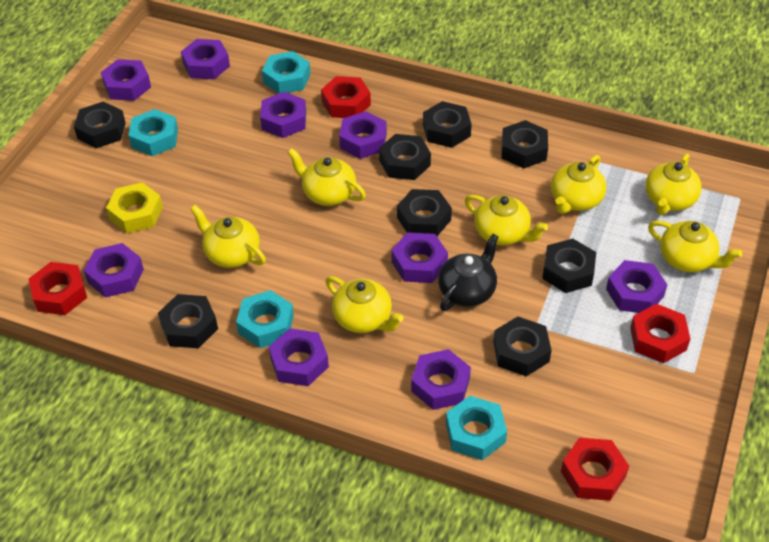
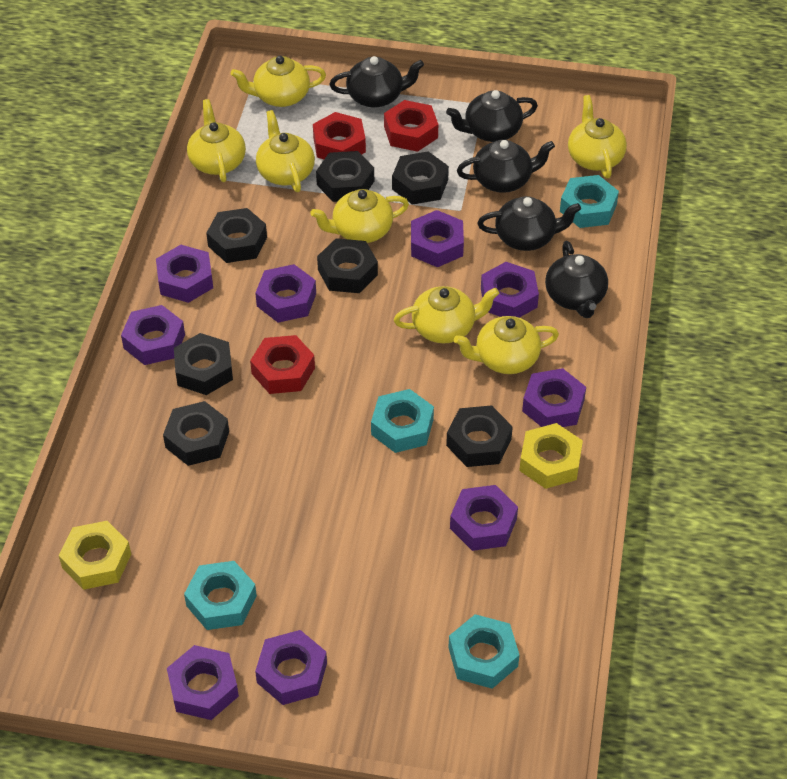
black nut: [74,101,126,148] [158,294,218,348] [379,134,431,180] [397,189,452,236] [423,101,472,148] [493,317,552,376] [502,120,548,168] [542,239,596,293] = 8 -> [163,401,229,466] [174,333,233,395] [206,208,267,263] [316,151,374,202] [317,238,378,293] [392,151,449,205] [446,405,513,467] = 7
black teapot: [438,234,499,311] = 1 -> [330,56,424,108] [446,90,538,142] [457,140,555,193] [477,196,581,251] [545,241,608,318] = 5
red nut: [29,262,87,315] [321,76,371,118] [561,438,629,501] [630,304,690,363] = 4 -> [250,335,315,394] [313,112,366,159] [384,100,438,152] = 3
yellow nut: [106,182,163,233] = 1 -> [59,521,131,590] [519,423,583,489] = 2

